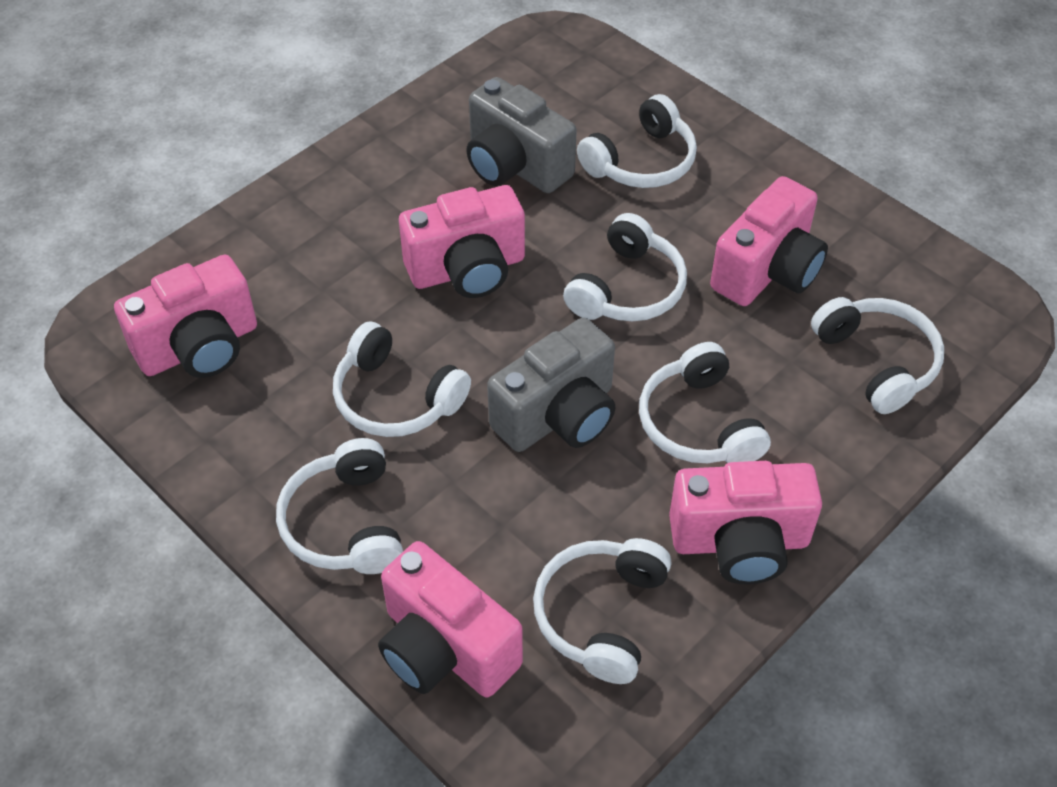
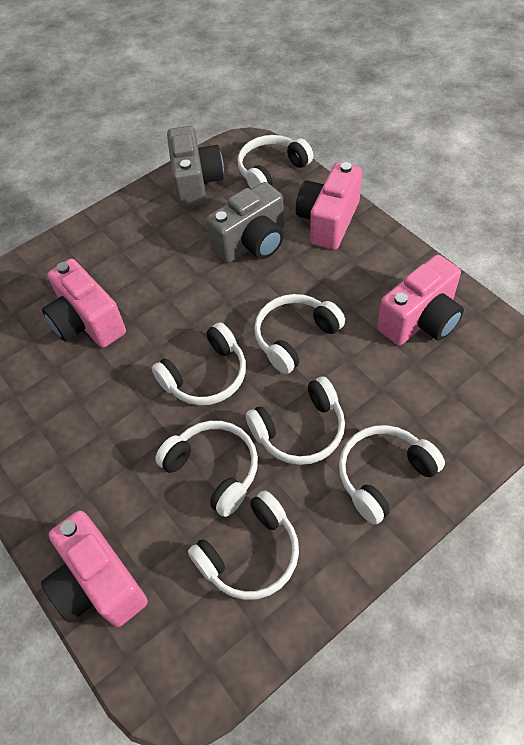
pink camera: [114,255,257,378] [378,541,523,697] [399,185,525,298] [669,461,822,584] [710,176,828,306] = 5 -> [41,510,148,627] [42,259,126,348] [296,162,362,250] [377,255,464,345] = 4

